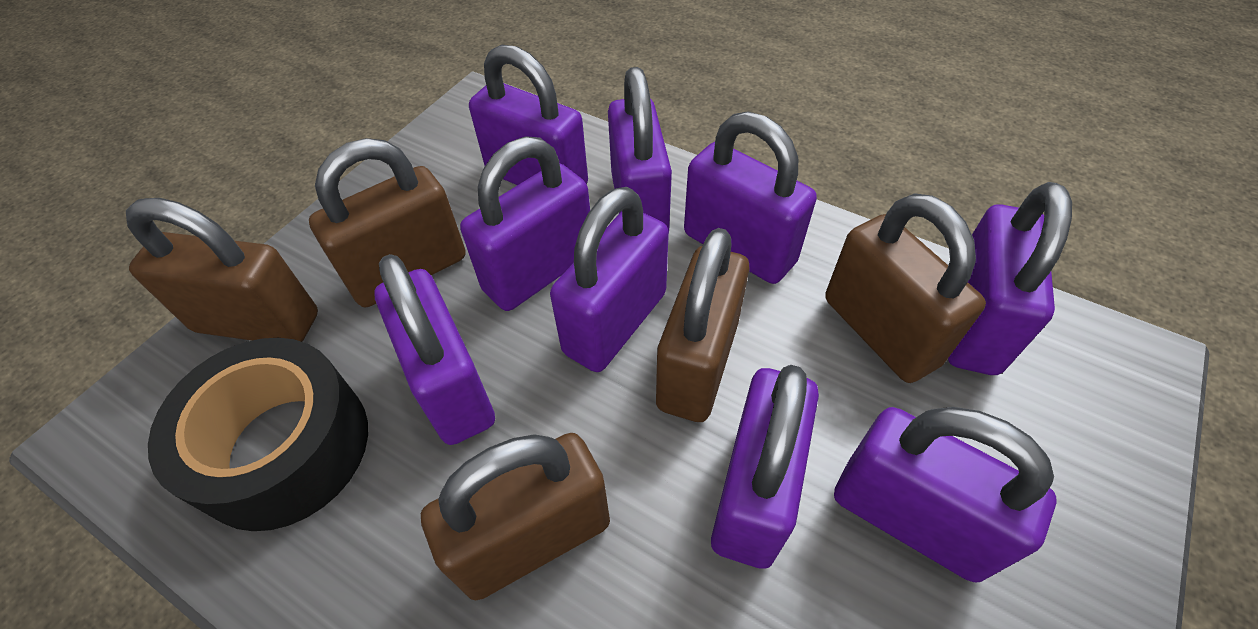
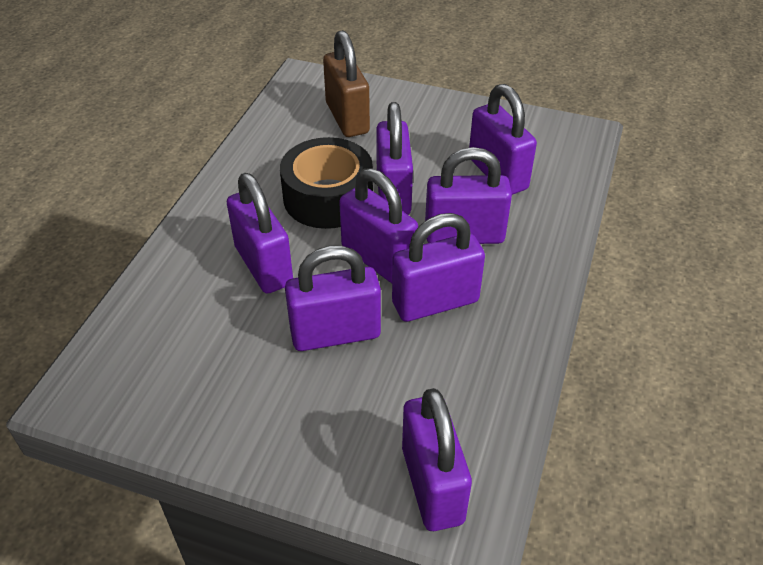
brown padlock: [126,198,318,342] [309,138,466,307] [421,433,610,600] [656,228,750,422] [825,193,986,383] = 5 -> [323,30,370,137] = 1
purple padlock: [374,254,495,445] [460,136,590,311] [469,44,588,185] [550,187,669,372] [608,67,672,231] [684,112,817,284] [711,365,819,569] [834,407,1057,582] [948,182,1072,375] = 9 -> [227,173,293,294] [285,245,381,351] [339,168,418,283] [376,102,413,215] [392,213,485,322] [402,388,472,531] [425,147,512,244] [469,84,537,195] = 8

